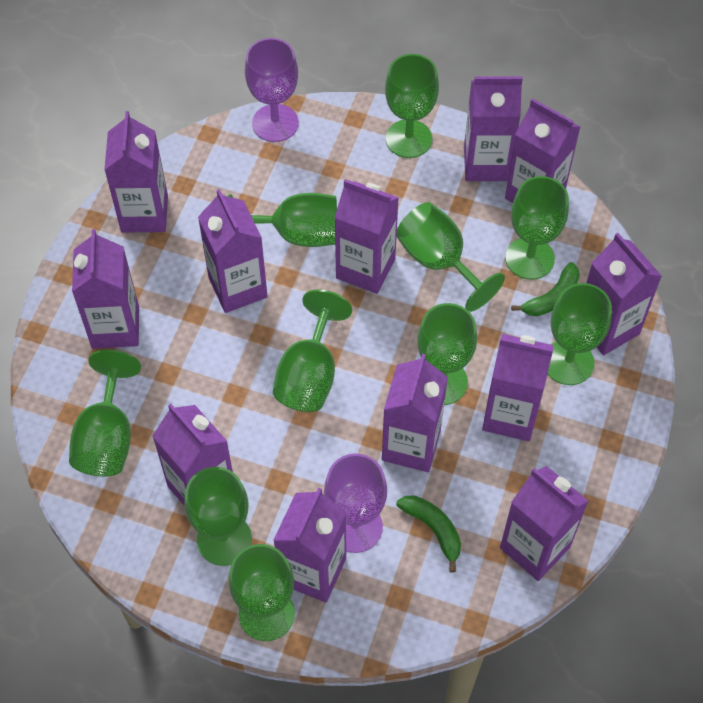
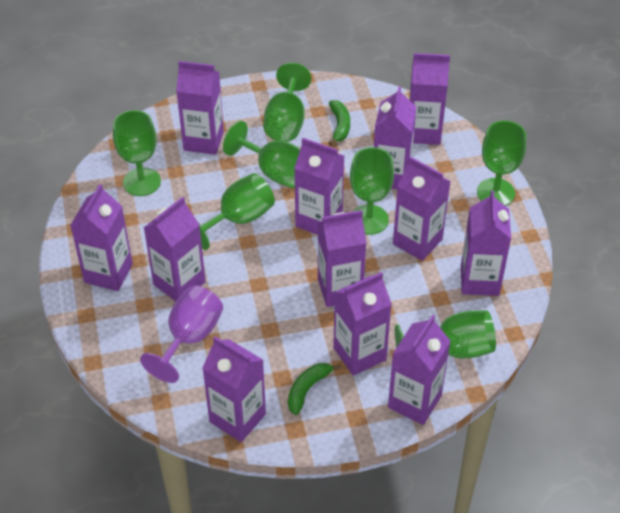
green goblet: [69,350,141,477] [184,467,252,566] [228,193,337,247] [229,544,295,641] [273,289,352,412] [385,54,439,158] [397,202,505,312] [417,303,477,405] [505,176,569,280] [548,283,612,385] = 10 -> [113,110,161,196] [199,173,275,250] [223,121,300,188] [263,62,311,142] [350,147,394,235] [395,310,496,358] [477,120,526,206] = 7
purple goblet: [245,38,299,142] [324,454,387,553] = 2 -> [140,285,223,383] = 1

